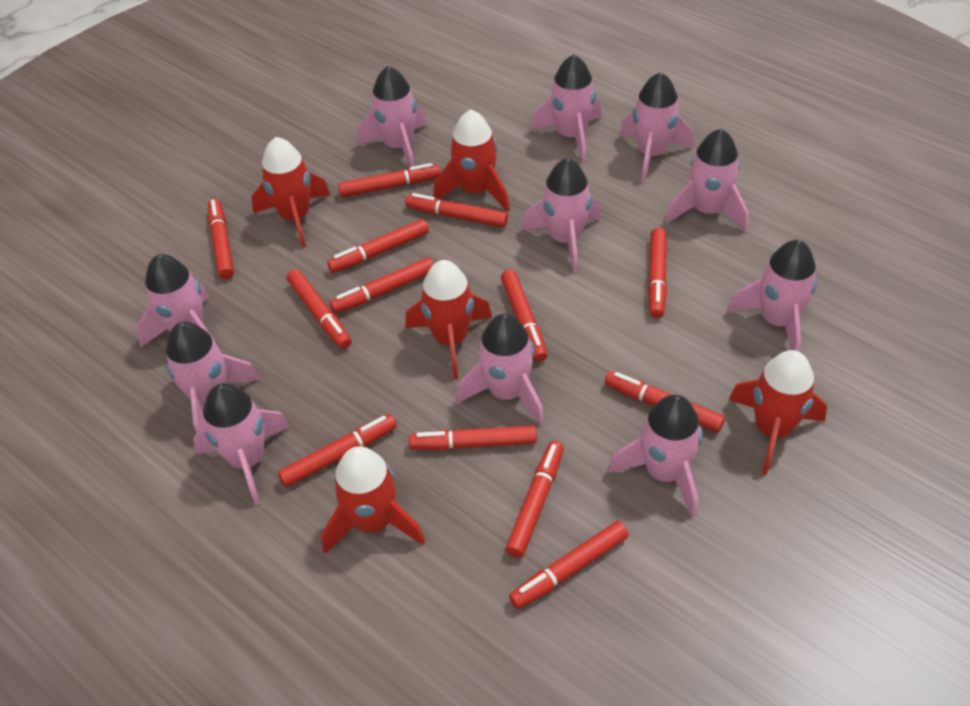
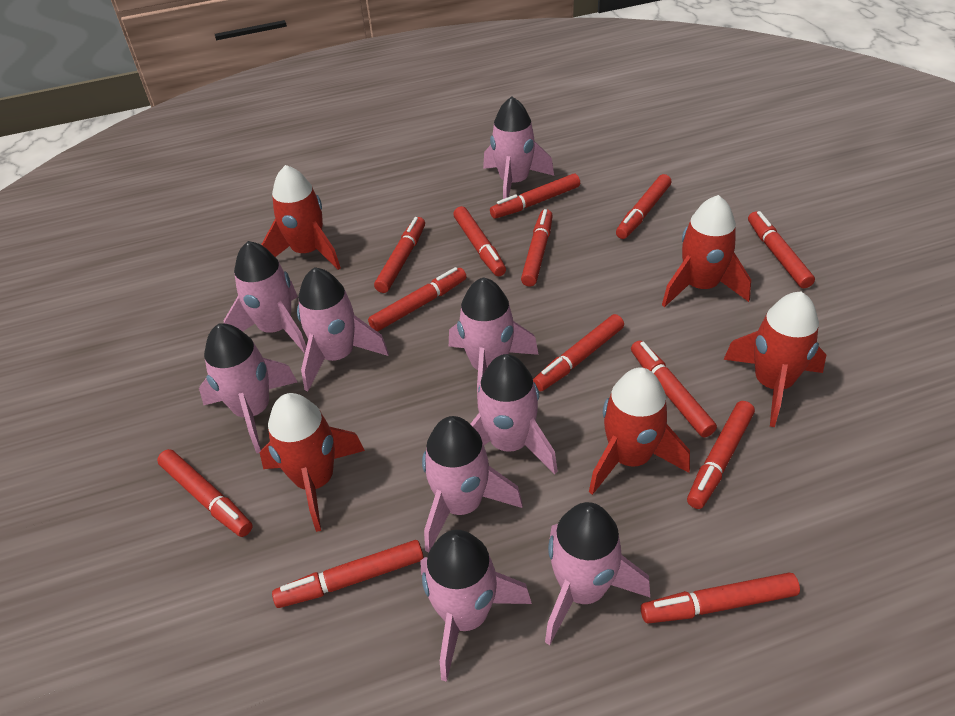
pink rocket: [136,254,216,348] [166,322,260,434] [193,383,290,505] [357,66,427,167] [456,314,544,426] [521,158,601,273] [530,54,602,163] [608,394,703,517] [619,72,694,183] [665,129,749,233] [727,240,817,351] = 11 -> [199,323,297,453] [224,241,306,353] [297,267,389,392] [420,530,532,682] [422,416,523,552] [449,277,539,401] [471,354,558,474] [483,96,554,199] [545,502,650,645] = 9

